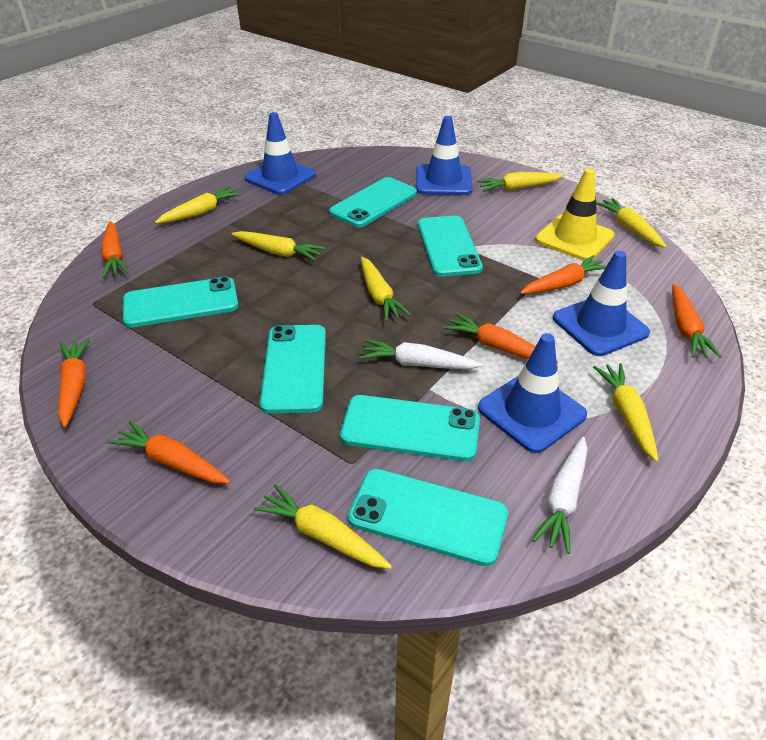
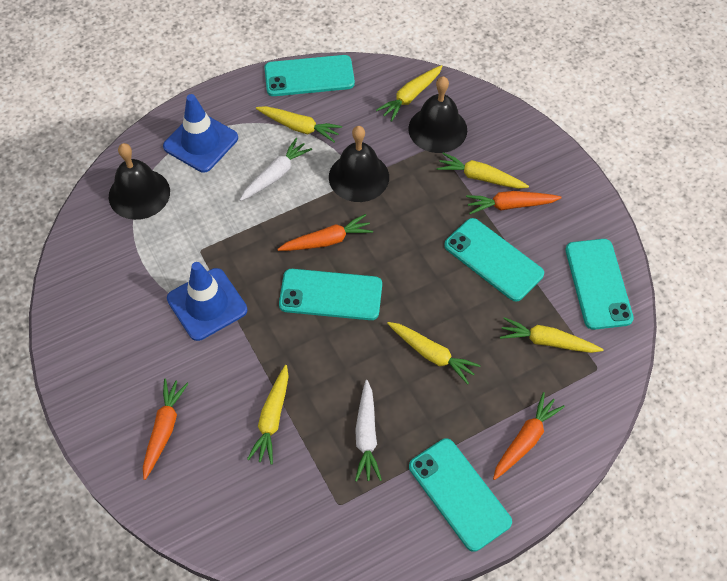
black bell: none = 0 -> [109,143,170,220] [329,126,389,202] [408,76,467,153] = 3
blue traffic cone: [244,112,316,195] [416,116,473,195] [478,333,587,453] [553,251,650,356] = 4 -> [163,94,238,172] [167,262,247,341] = 2
orange carrot: [59,338,90,427] [101,221,129,278] [108,421,231,484] [443,313,558,363] [520,255,606,294] [672,284,722,358] = 6 -> [143,379,189,480] [277,214,373,251] [466,191,562,214] [493,392,565,480] = 4
turquoise phone: [123,277,238,327] [260,325,326,413] [329,177,417,228] [340,395,480,461] [348,469,508,566] [418,216,483,277] = 6 -> [264,55,355,96] [279,269,382,320] [409,438,512,552] [444,218,544,302] [565,239,634,330] = 5
yellow carrot: [155,186,241,223] [232,231,325,261] [254,484,392,569] [361,257,411,322] [477,172,563,192] [593,363,659,462] [596,198,667,248] = 7 -> [247,365,289,465] [256,106,342,142] [376,65,443,122] [387,322,481,384] [437,153,529,189] [500,317,604,353] = 6
yellow traffic cone: [535,168,615,261] = 1 -> none = 0

